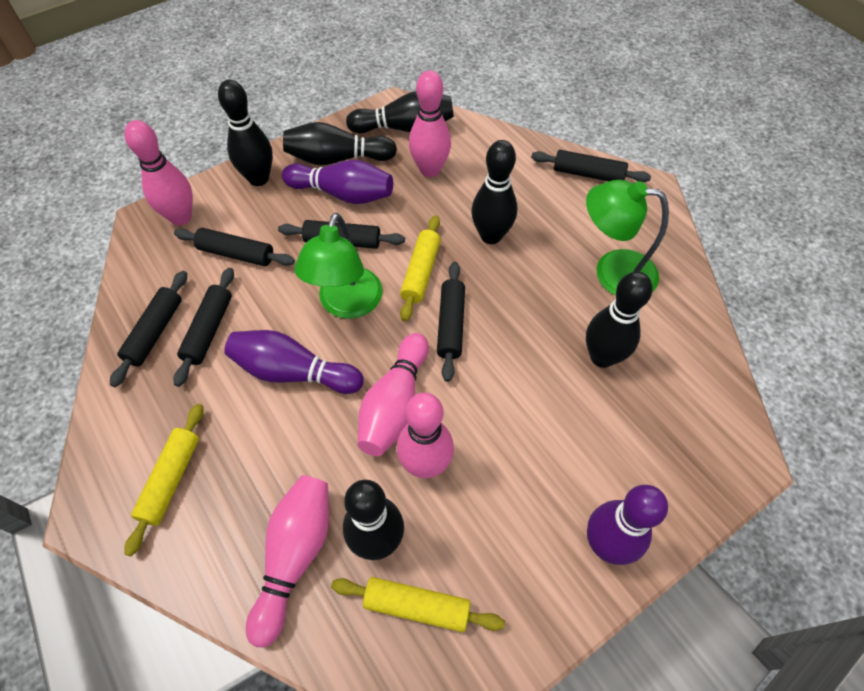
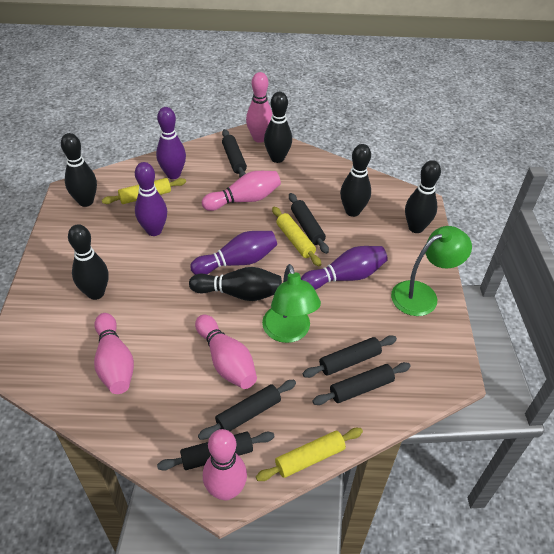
purple bowling pin: [224,330,364,394] [282,160,393,204] [587,485,668,565] = 3 -> [135,162,167,236] [156,107,186,179] [190,231,277,275] [301,246,388,290] = 4

